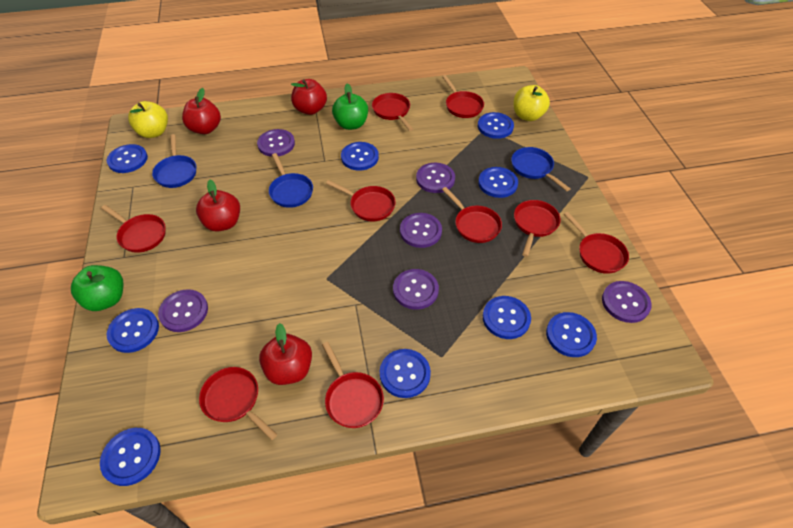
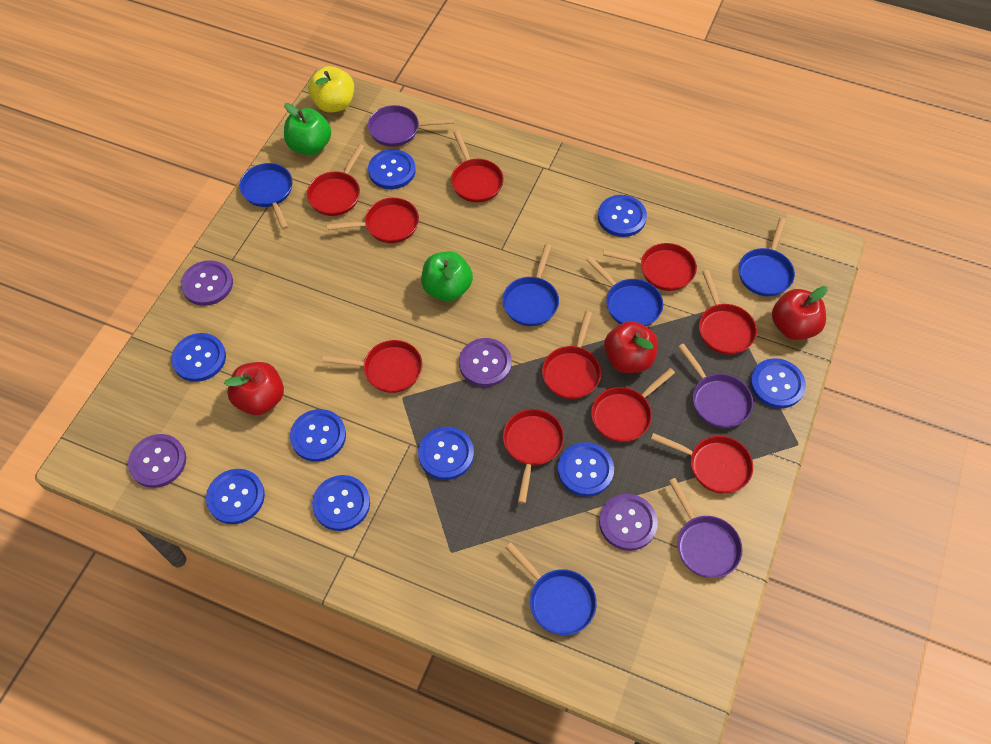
blue pan: [152,134,196,188] [269,153,313,208] [511,147,571,191] = 3 -> [239,163,293,229] [502,244,559,326] [505,543,597,635] [586,256,663,326] [739,218,795,296] = 5
purple button: [158,289,208,332] [257,129,295,157] [393,269,439,310] [400,213,442,248] [416,163,455,193] [602,281,652,323] = 6 -> [128,434,186,488] [181,260,233,306] [459,338,512,387] [599,494,658,551] = 4
purple pan: none = 0 -> [368,105,454,147] [669,478,742,578] [678,343,753,428] = 3
red apple: [182,88,221,134] [196,180,240,232] [259,323,312,385] [291,79,327,115] = 4 -> [224,362,284,415] [604,321,658,373] [772,286,828,340] = 3
red pan: [101,205,166,253] [199,367,277,440] [322,342,384,428] [326,180,396,221] [372,93,413,131] [442,75,484,118] [442,187,502,243] [514,200,561,257] [564,212,629,274] = 9 -> [307,144,364,216] [322,340,422,393] [327,198,419,243] [451,131,504,202] [503,409,564,504] [542,311,601,399] [591,368,675,442] [603,243,697,291] [651,433,753,494] [699,270,757,355] = 10
yellow apple: [128,101,168,138] [513,85,550,121] = 2 -> [308,66,354,112] = 1

